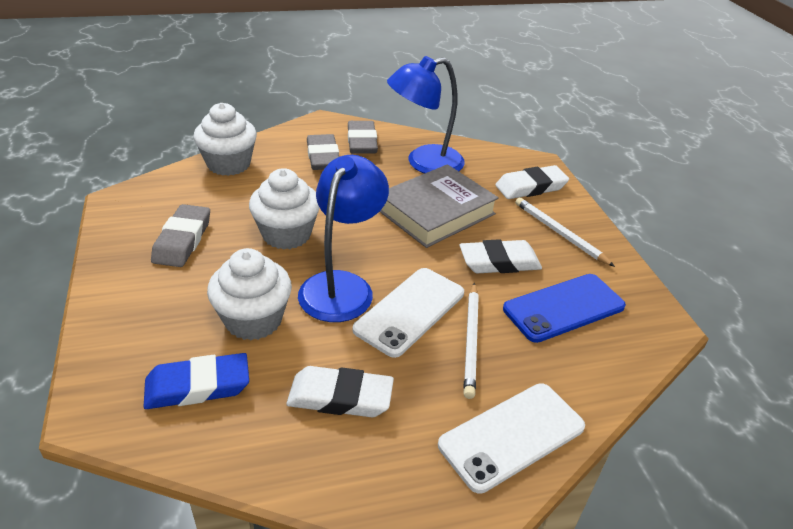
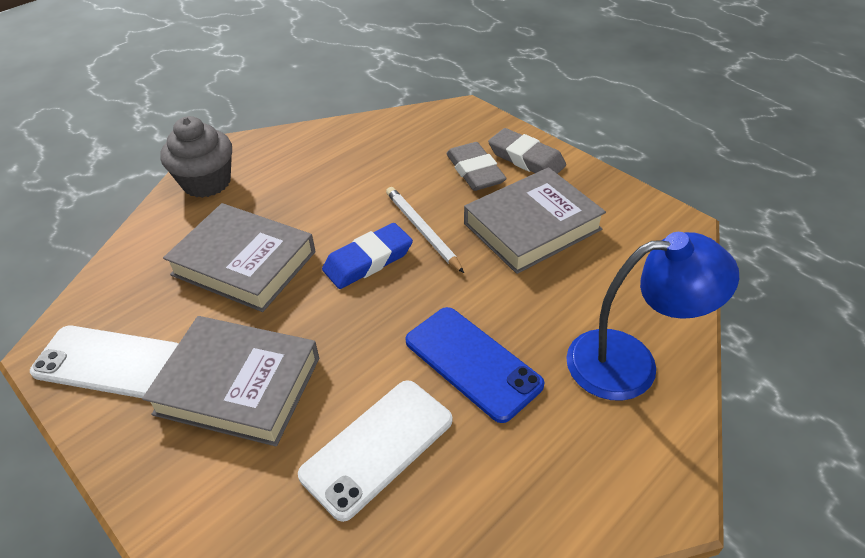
blue lamp: [298,155,389,322] [387,56,465,174] = 2 -> [566,232,739,401] = 1
grey book: [379,164,499,248] = 1 -> [142,316,319,446] [163,203,316,312] [464,167,606,274] = 3
grey cupcake: none = 0 -> [160,116,232,198] = 1
grey eraser: [151,204,210,267] [307,134,339,170] [348,121,378,154] = 3 -> [446,142,507,191] [488,128,566,174] = 2
white cupcake: [194,103,257,176] [207,248,292,340] [249,168,320,250] = 3 -> none = 0
white eraser: [286,366,394,417] [459,239,542,273] [495,165,569,199] = 3 -> none = 0
white pencil: [463,283,479,399] [515,197,615,267] = 2 -> [386,187,464,273] = 1

